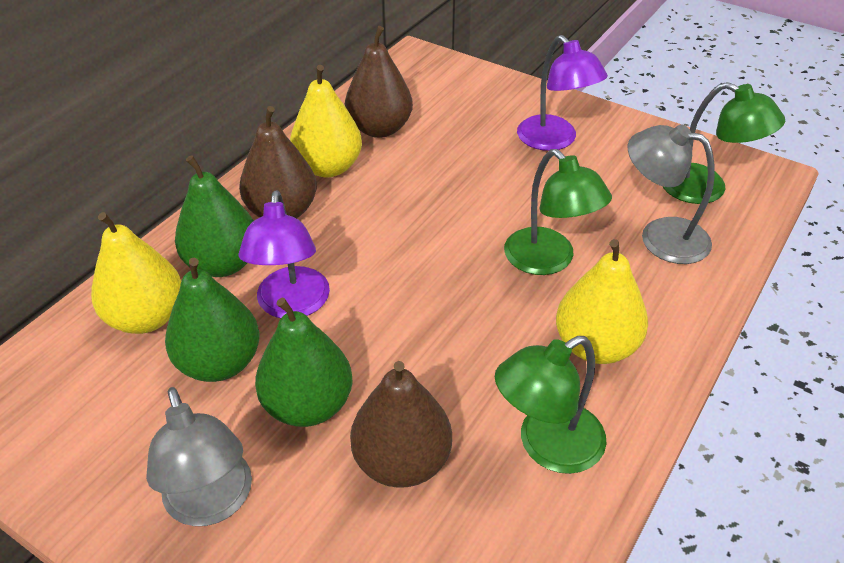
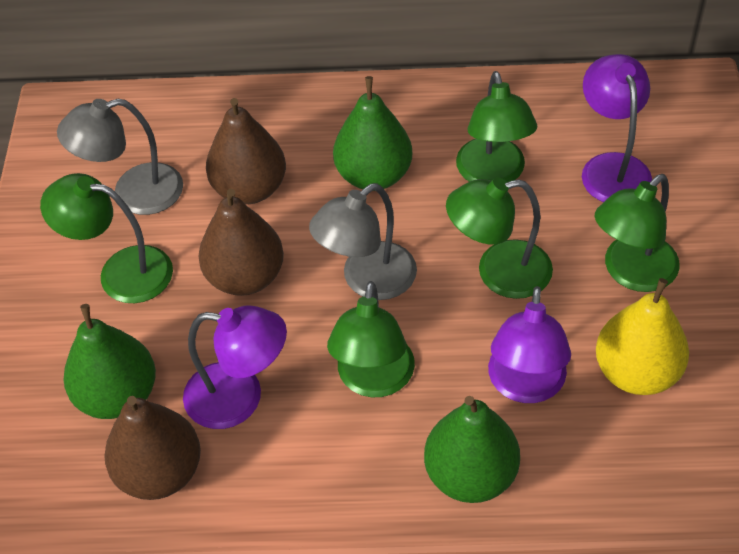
green lamp: [495,336,607,474] [504,149,612,275] [663,82,785,204] = 3 -> [40,173,173,303] [327,281,415,397] [446,177,553,299] [456,71,537,182] [595,174,680,292] = 5
purple lamp: [238,190,330,318] [517,35,608,151] = 2 -> [183,305,287,429] [488,286,571,403] [582,54,652,202] = 3
yellow pear: [91,212,181,334] [290,65,362,177] [556,239,648,364] = 3 -> [596,278,689,395] = 1

